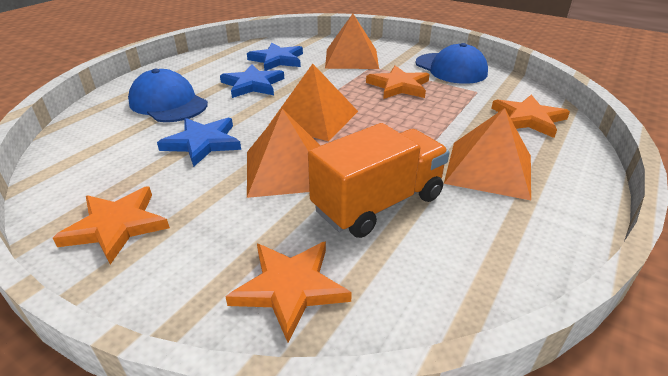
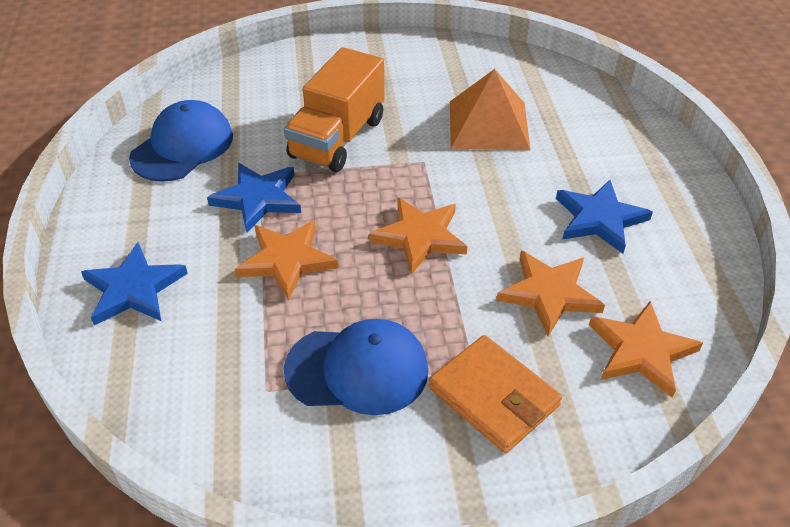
orange pyramid: [247,109,321,198] [270,64,358,141] [325,14,379,69] [444,108,531,200] = 4 -> [450,69,531,151] = 1
orange wallet: none = 0 -> [429,335,562,453] = 1

